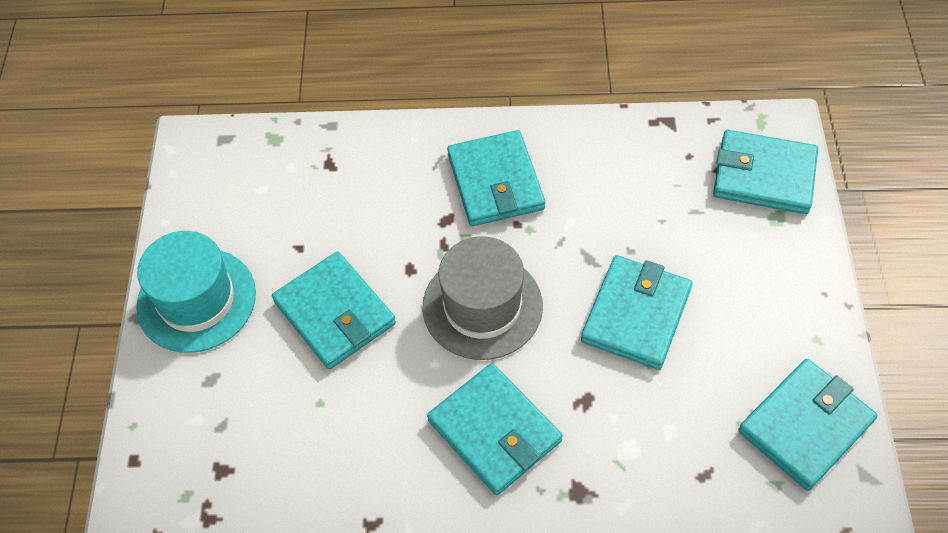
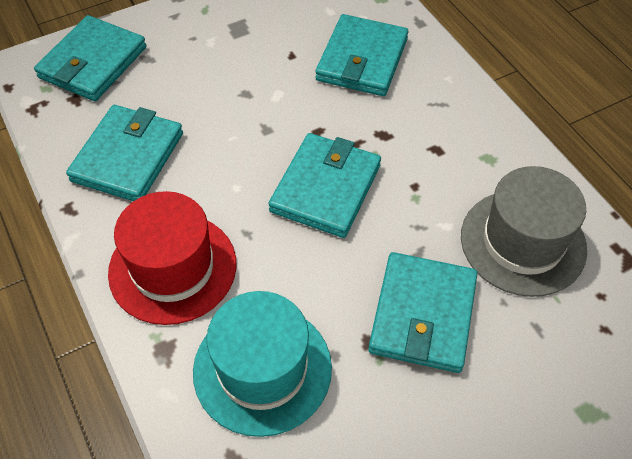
red hat: none = 0 -> [108,191,237,325] = 1
turquoise wallet: [272,251,396,369] [427,363,562,495] [447,130,545,226] [581,255,692,370] [713,130,818,214] [738,359,877,491] = 6 -> [34,15,146,101] [66,105,183,201] [268,133,381,238] [315,14,408,96] [368,252,477,373] = 5

